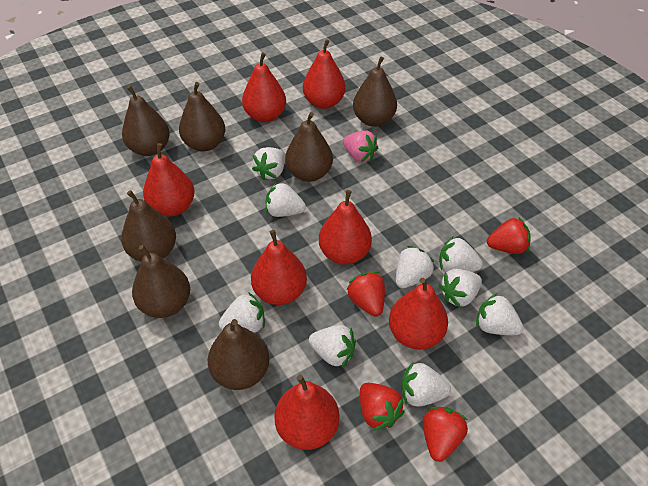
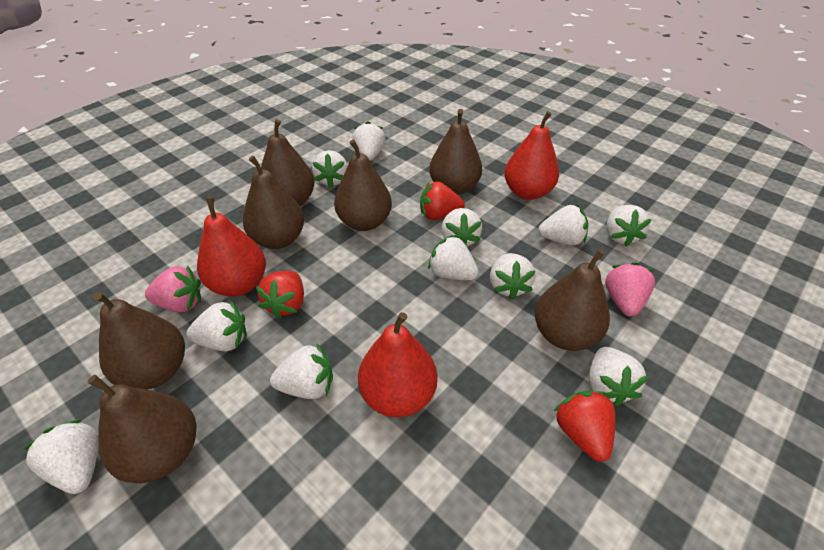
pink strawberry: [343,130,378,162] = 1 -> [145,265,201,312] [605,262,655,317] = 2
red pear: [143,143,195,217] [242,53,286,122] [251,230,307,305] [274,375,340,450] [303,39,346,109] [319,190,372,265] [389,278,448,350] = 7 -> [197,197,266,297] [358,312,437,417] [504,111,559,200] = 3
red strawberry: [346,271,385,317] [360,383,405,431] [423,407,468,462] [487,217,530,254] = 4 -> [256,271,304,319] [420,181,465,220] [554,391,615,462] = 3
white strawberry: [219,292,265,333] [252,147,285,180] [266,182,306,217] [309,325,356,368] [396,246,434,288] [401,362,451,407] [439,237,483,272] [439,269,482,308] [476,293,523,335] = 9 -> [23,419,99,494] [186,301,247,351] [270,343,333,399] [312,150,348,188] [352,122,385,161] [428,235,479,280] [441,208,482,247] [490,253,535,300] [538,205,588,245] [589,347,649,406] [607,205,652,246] = 11

